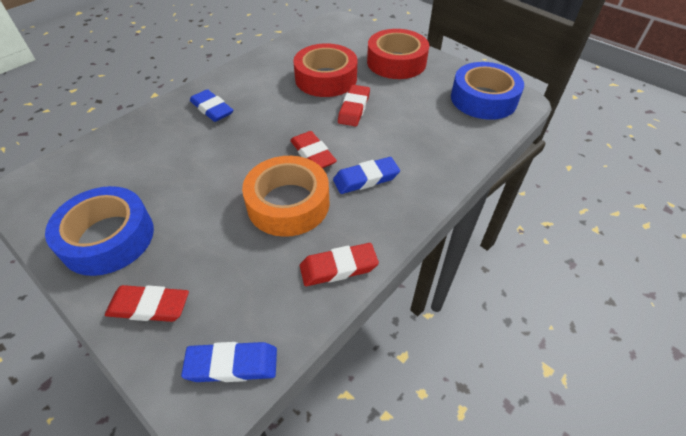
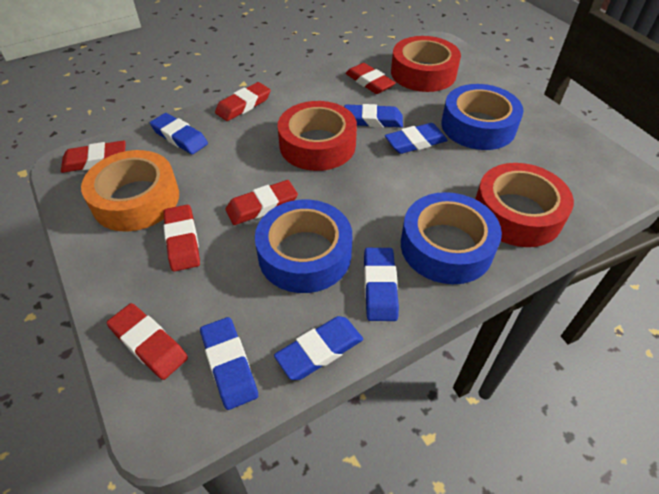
blue eraser: [181,342,277,382] [190,89,233,122] [333,157,400,194] = 3 -> [150,113,208,154] [200,317,258,410] [274,316,363,380] [344,104,403,128] [364,248,399,321] [385,123,448,154] = 6
blue tape: [45,186,154,276] [451,62,524,120] = 2 -> [255,200,352,293] [401,192,502,284] [441,84,524,150] = 3
red eraser: [105,285,189,322] [290,131,337,168] [300,243,379,286] [338,85,370,126] = 4 -> [61,140,125,173] [107,303,188,380] [163,205,200,272] [215,82,271,121] [226,180,298,225] [345,63,396,94] = 6
red tape: [293,43,357,97] [367,29,429,79] = 2 -> [278,101,357,171] [391,36,461,92] [475,163,574,247] = 3

